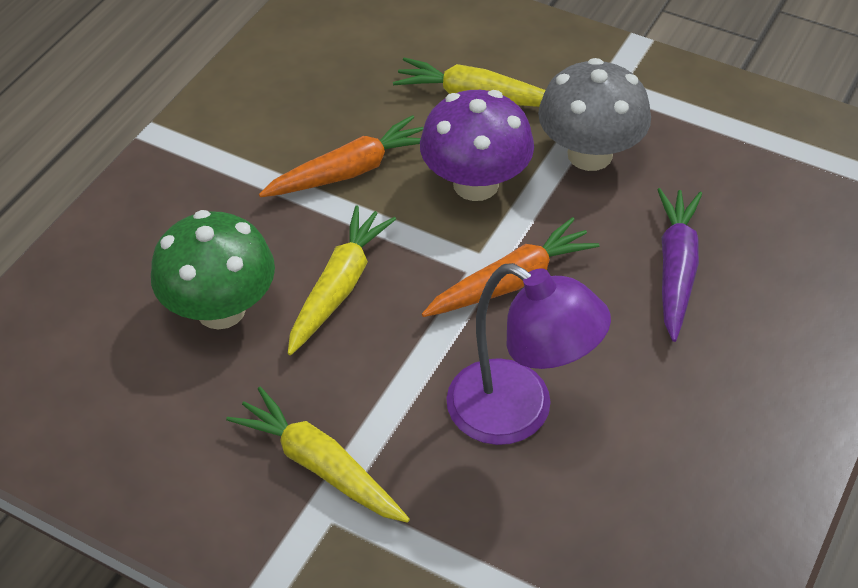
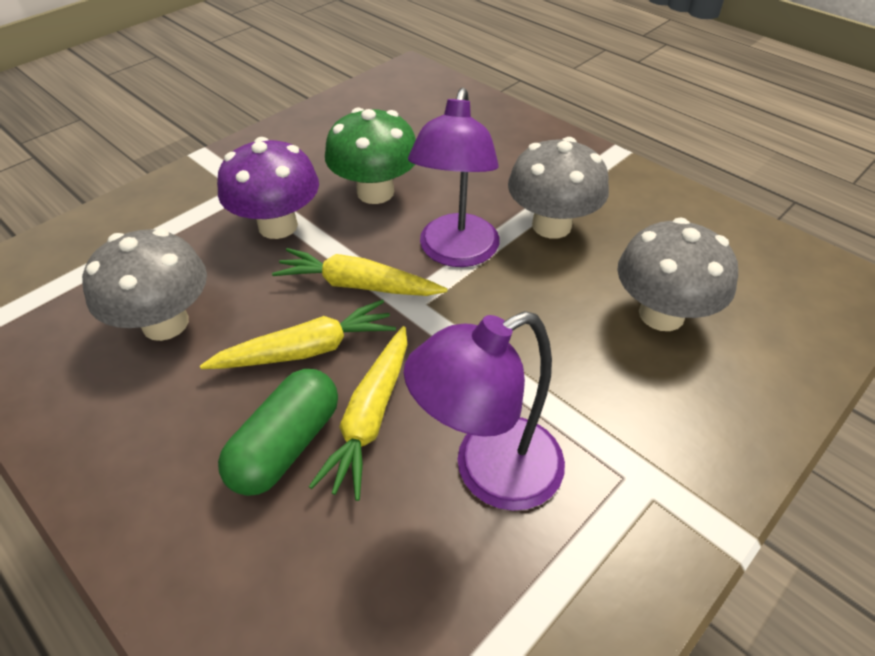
green capsule: none = 0 -> [218,369,338,496] = 1
grey mushroom: [538,58,651,171] = 1 -> [82,229,207,341] [508,137,609,239] [617,217,738,331] = 3
orange carrot: [259,115,424,197] [422,217,599,317] = 2 -> none = 0
purple carrot: [657,188,702,342] = 1 -> none = 0
purple lamp: [446,263,611,445] = 1 -> [404,311,565,511] [408,88,499,267] = 2

